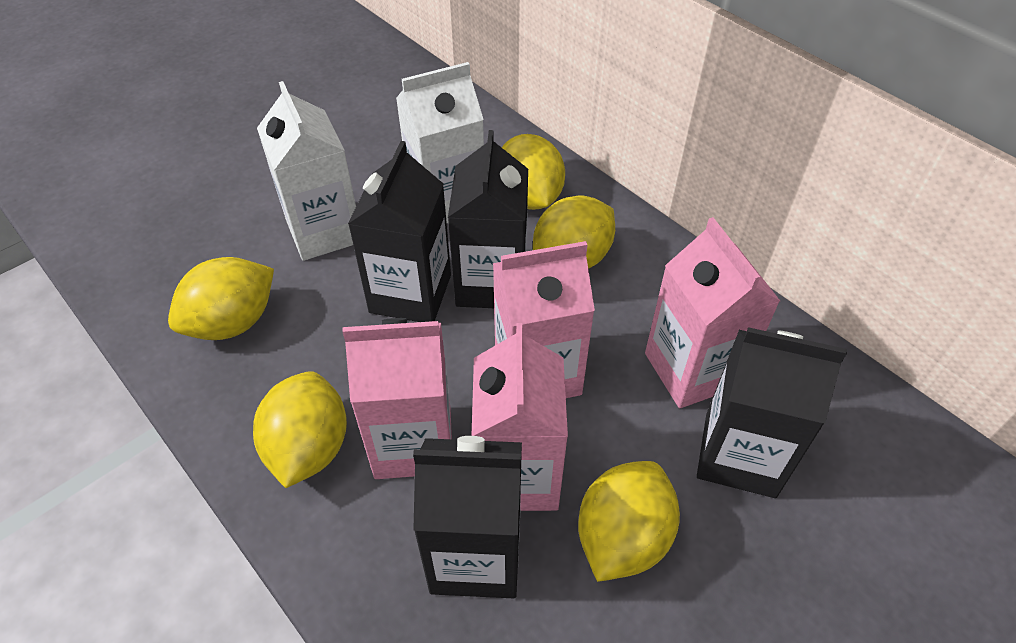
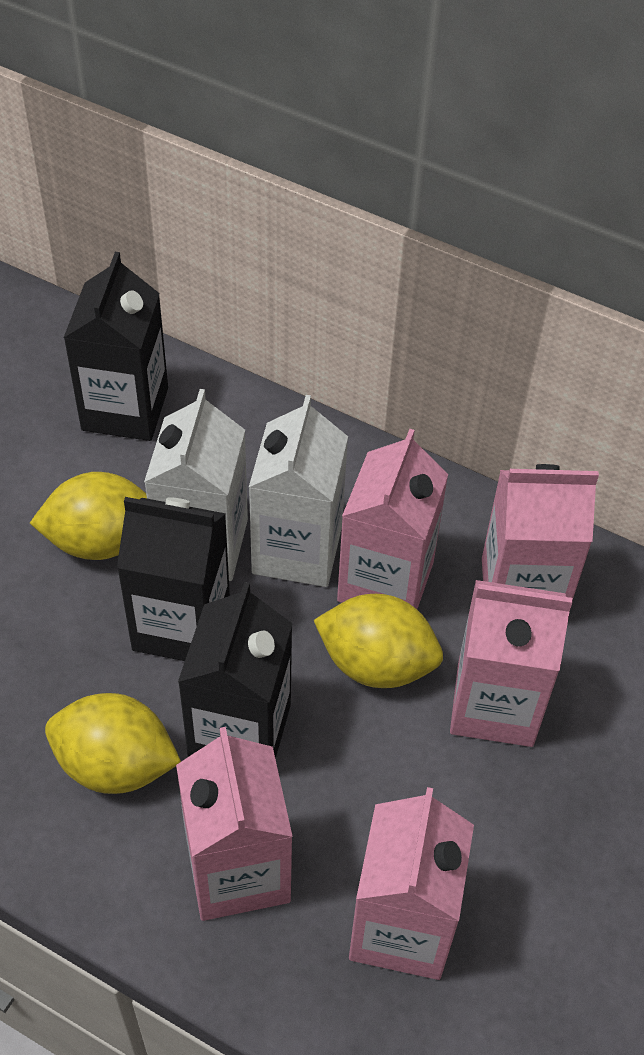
black carton: [348,141,451,322] [413,436,522,598] [448,130,528,308] [697,327,847,498] = 4 -> [64,252,168,441] [117,497,230,661] [178,582,293,759] = 3
pink carton: [342,318,452,479] [471,323,568,511] [493,241,595,398] [645,217,780,408] = 4 -> [176,727,293,921] [337,429,448,609] [349,787,474,980] [450,580,573,747] [482,464,599,598] = 5
yellow lemon: [168,257,274,340] [253,371,347,488] [502,134,565,210] [533,196,615,269] [578,461,680,582] = 5 -> [30,472,147,560] [45,693,181,794] [314,594,443,688] = 3

